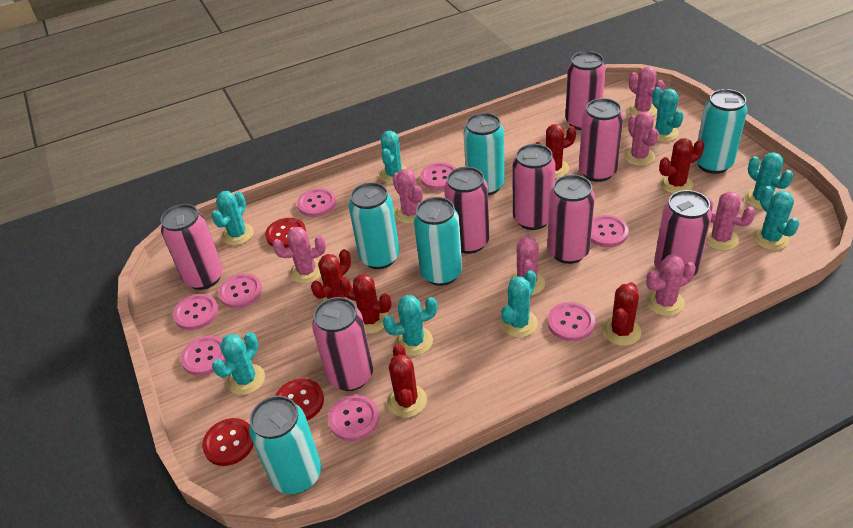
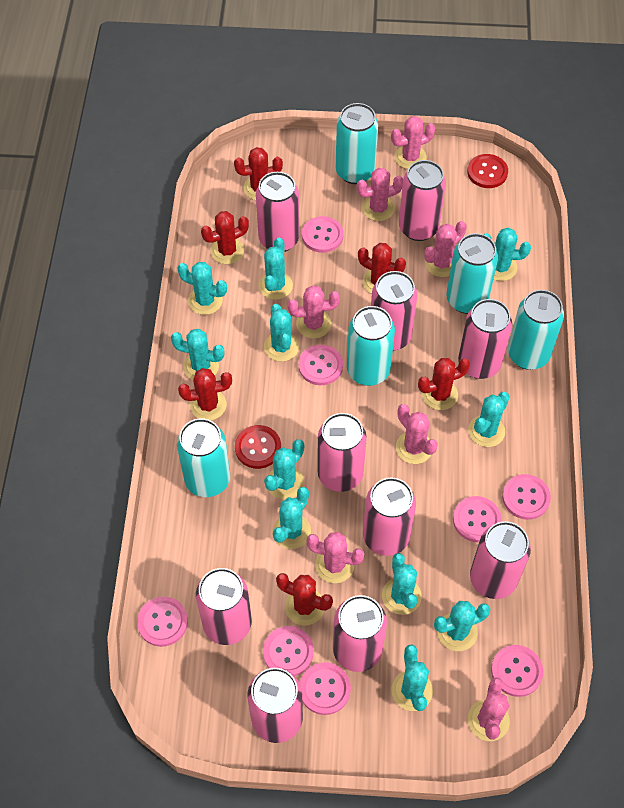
pink can: [160,204,223,290] [312,297,373,391] [444,167,489,254] [513,144,556,230] [547,175,595,264] [565,51,606,130] [579,98,624,182] [654,190,712,275] = 8 -> [196,568,252,645] [248,668,303,743] [256,172,300,252] [317,413,367,492] [333,595,387,672] [363,477,416,556] [371,271,418,351] [399,160,446,241] [458,299,512,379] [470,521,531,599] = 10
red button: [202,418,254,466] [265,218,306,248] [275,378,324,420] = 3 -> [235,425,281,469] [467,154,508,188] = 2
turquoise cactus: [211,191,254,245] [212,332,265,395] [379,131,408,184] [383,295,438,356] [500,270,538,338] [652,87,684,142] [744,152,793,210] [752,186,800,250] = 8 -> [171,329,225,380] [177,262,227,315] [258,238,293,300] [264,304,299,361] [264,439,304,500] [272,487,311,549] [382,553,422,615] [391,644,433,711] [434,601,490,651] [468,392,510,447] [483,228,531,281] = 11

